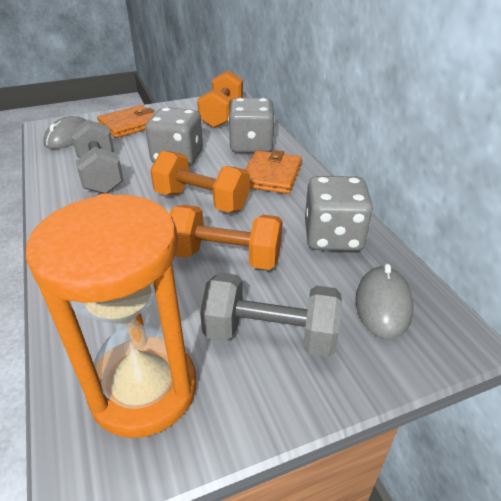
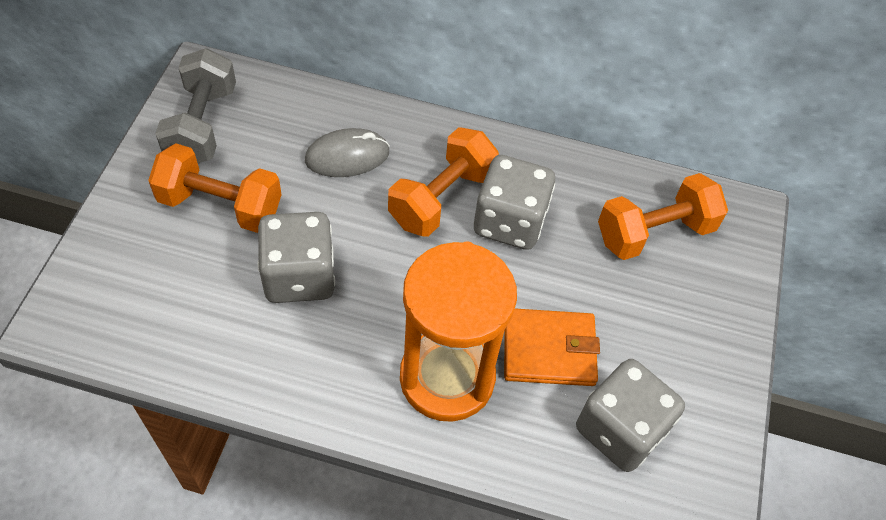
grey dumbbell: [71,119,124,194] [200,273,342,357] = 2 -> [155,48,236,163] = 1
grey mouse: [43,116,86,149] [355,264,413,339] = 2 -> [305,128,390,177] = 1
orange wallet: [97,105,155,138] [245,150,302,194] = 2 -> [504,309,600,386] = 1

